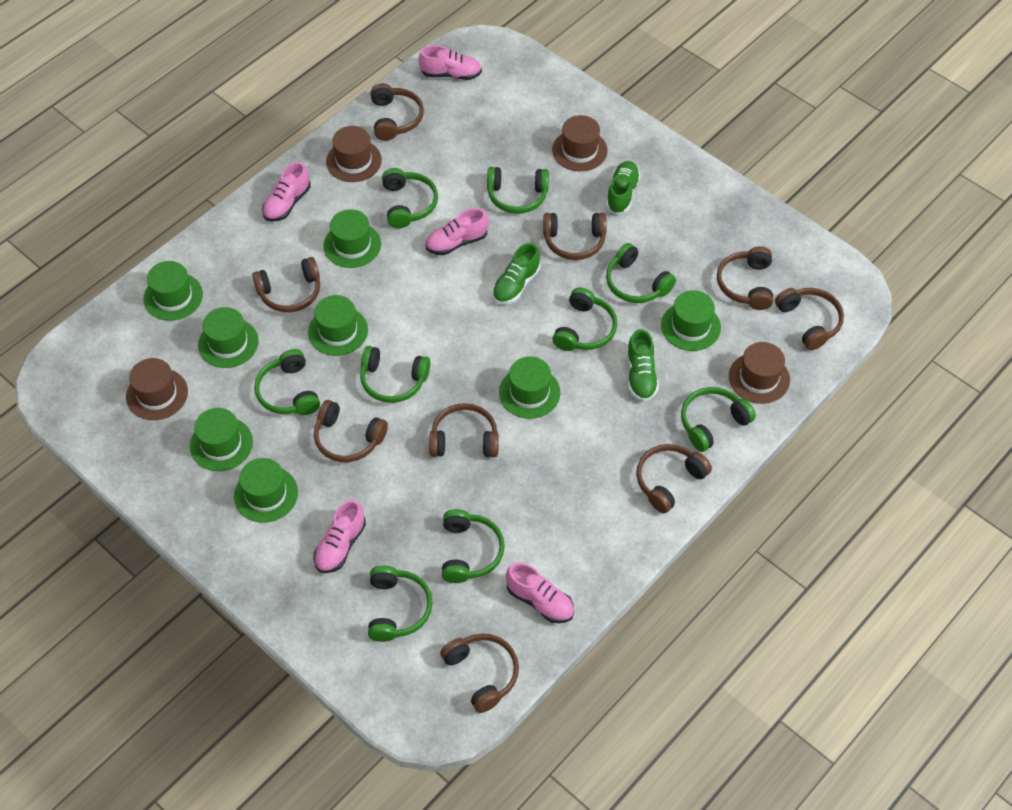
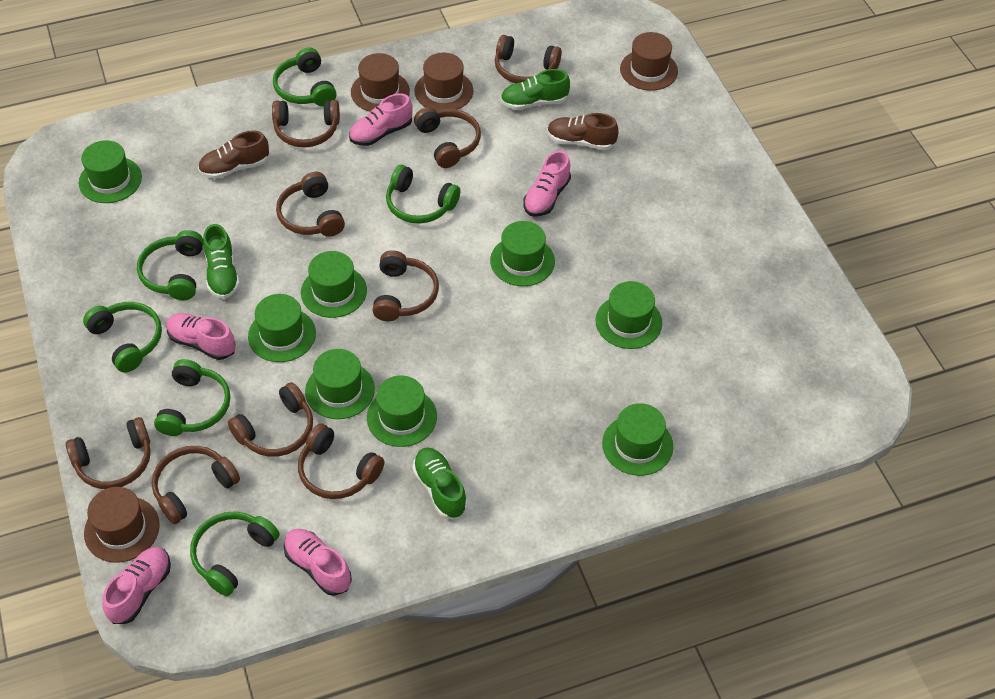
brown shoe: none = 0 -> [198,131,269,179] [547,113,619,150] = 2
green headphones: [254,349,320,415] [360,346,430,403] [368,565,433,642] [382,168,438,228] [442,509,505,583] [487,167,549,214] [552,287,617,351] [606,243,676,303] [681,387,756,452] = 9 -> [83,302,162,373] [137,230,203,300] [154,359,230,436] [190,511,279,596] [273,47,337,106] [386,165,460,224] = 6

